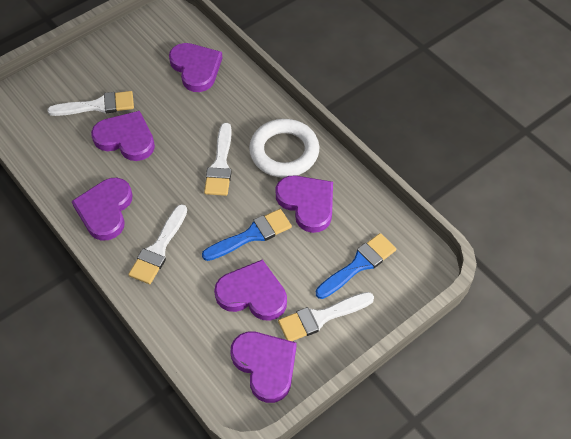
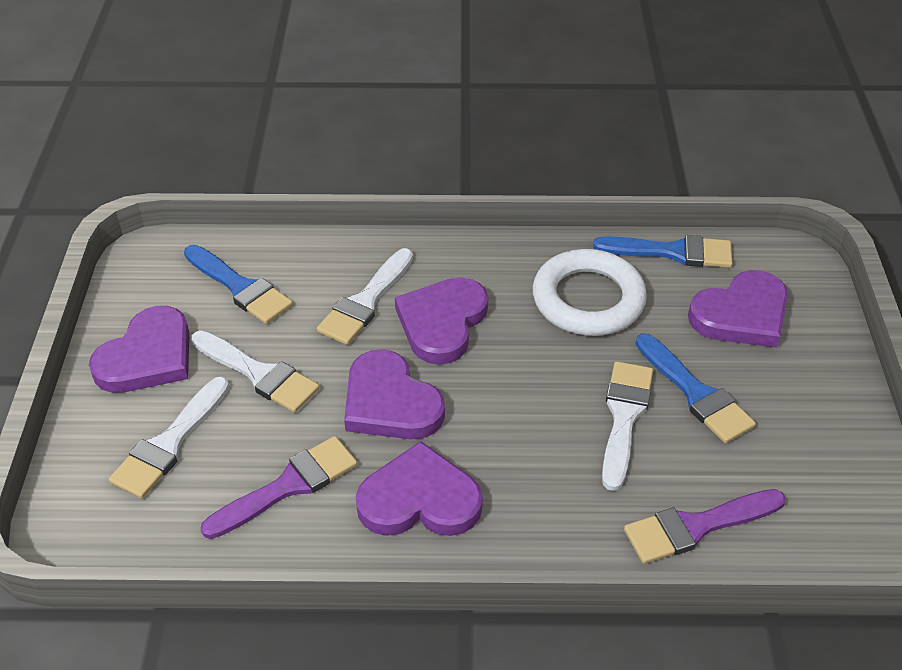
blue brush: [202,209,292,261] [316,233,396,299] = 2 -> [184,245,293,324] [593,235,733,268] [635,333,756,443] = 3
purple brush: none = 0 -> [200,436,357,539] [624,489,786,564] = 2
purple heart: [71,178,132,241] [91,111,155,161] [169,43,222,92] [214,259,287,321] [230,331,297,403] [276,175,333,233] = 6 -> [89,306,190,393] [344,349,445,439] [355,441,483,536] [395,277,488,365] [688,270,788,348] = 5

